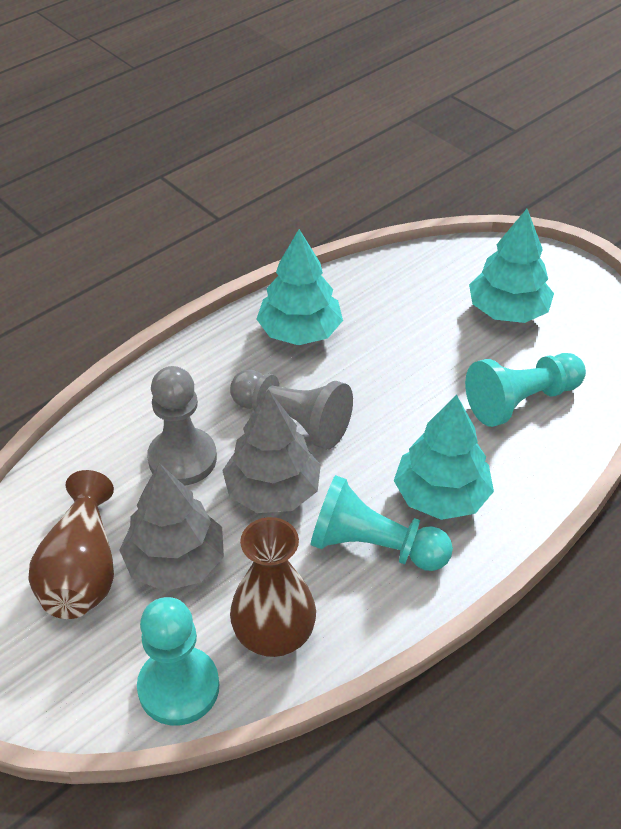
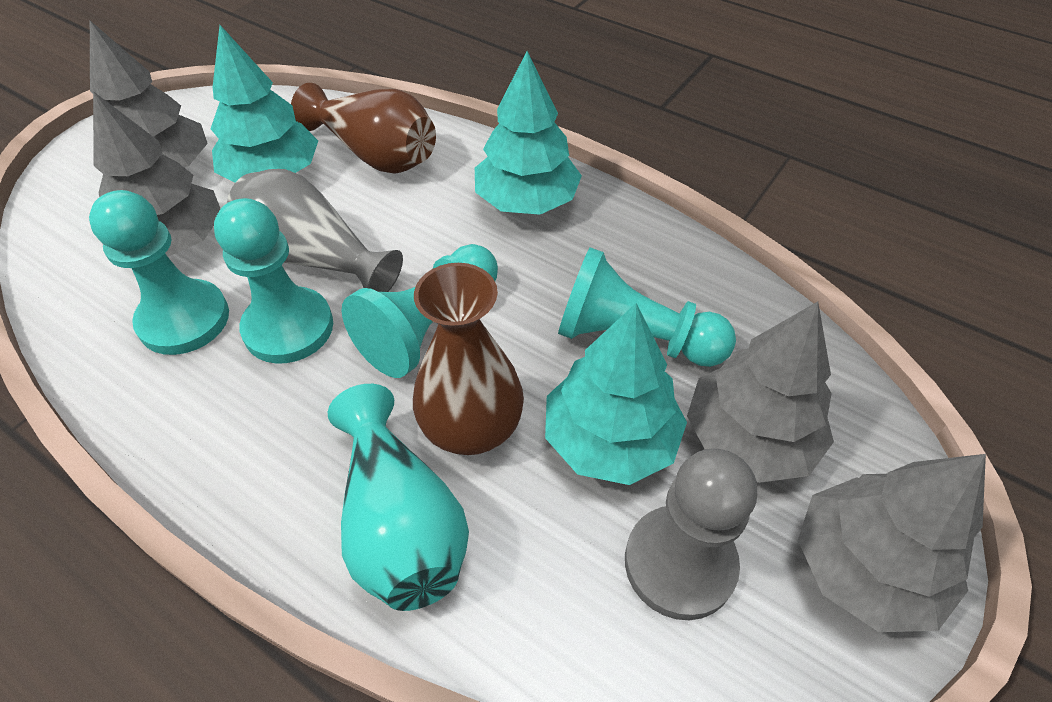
grey pawn: [147,366,217,486] [230,370,353,450] = 2 -> [625,448,757,620] = 1
grey tree: [119,463,224,591] [222,389,321,513] = 2 -> [90,21,208,168] [93,91,220,257] [687,302,834,483] [798,454,986,632] = 4
grey vase: none = 0 -> [227,169,403,292] = 1
turquoise pawn: [137,597,219,726] [310,475,453,571] [465,353,586,427] = 3 -> [89,190,229,355] [214,198,333,364] [341,244,498,378] [558,247,736,367] = 4
turquoise vase: none = 0 -> [328,384,469,611] = 1

